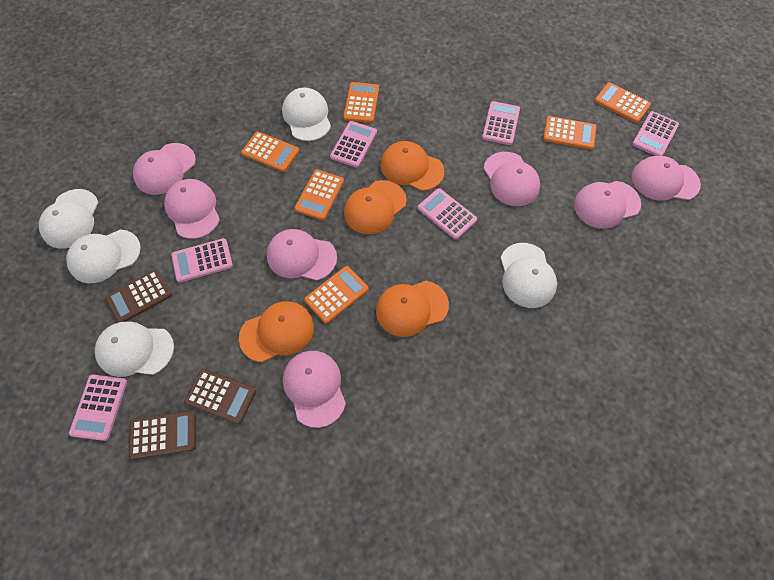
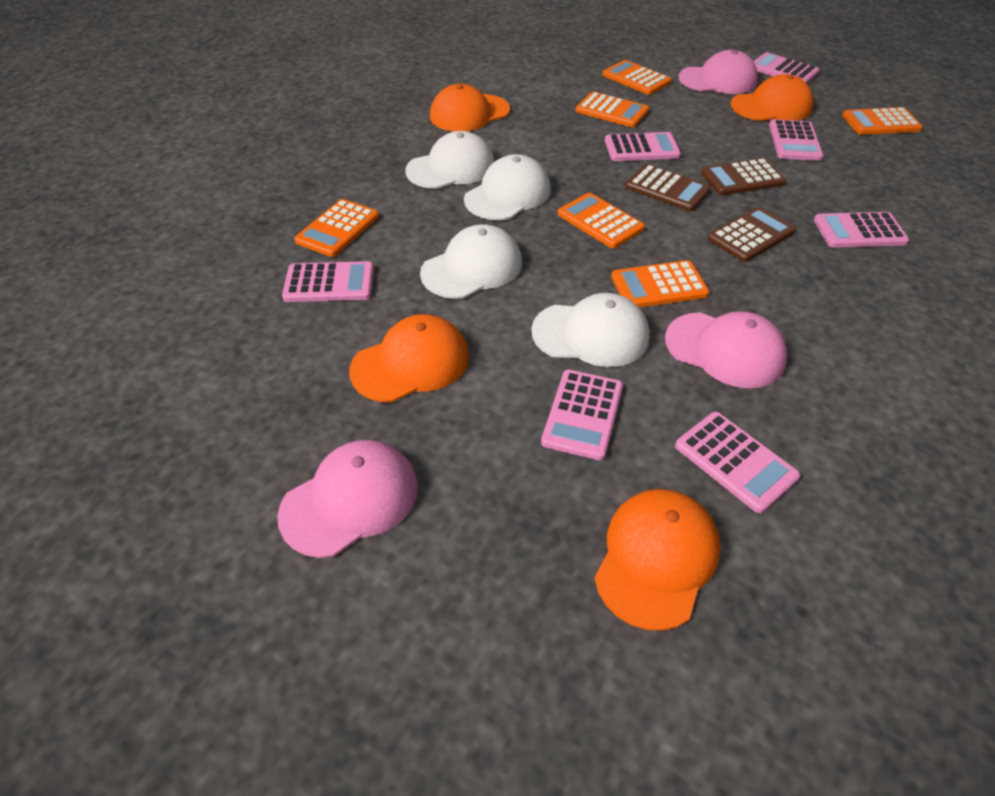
pink calculator: [69,374,127,441] [171,238,233,283] [330,121,377,168] [418,188,477,240] [482,101,520,145] [632,111,679,156] = 6 -> [282,261,374,302] [541,370,623,460] [605,132,681,161] [675,412,800,513] [753,52,820,83] [769,119,824,161] [814,212,909,248] = 7
pink cap: [133,143,196,195] [164,179,220,239] [267,229,337,281] [283,351,346,428] [484,152,540,206] [574,181,641,229] [632,156,701,201] = 7 -> [277,440,418,558] [665,311,788,388] [678,50,758,94] = 3
white cap: [39,189,99,249] [66,229,141,283] [95,322,174,377] [282,88,331,141] [500,243,557,308] = 5 -> [406,131,494,189] [420,224,522,299] [464,154,551,220] [531,293,650,367] = 4

